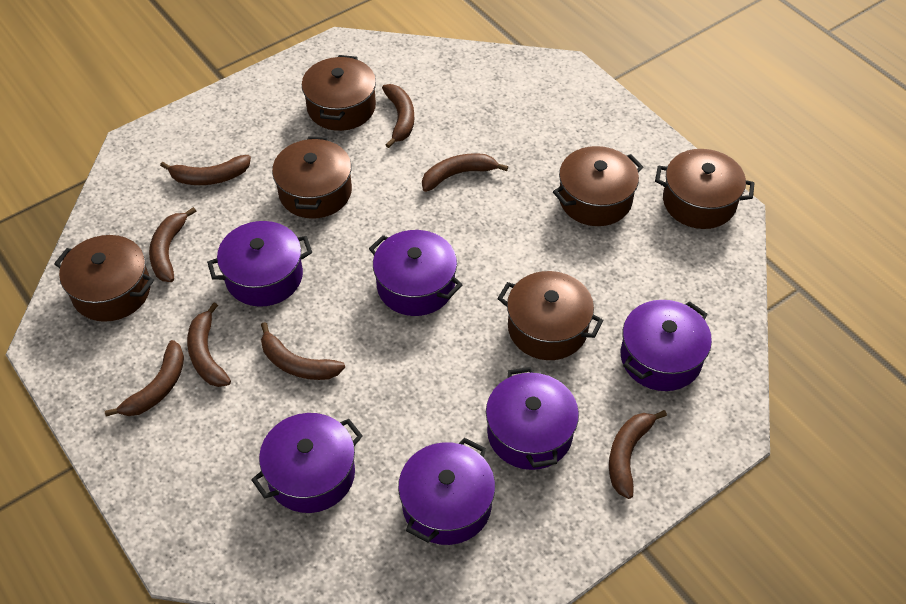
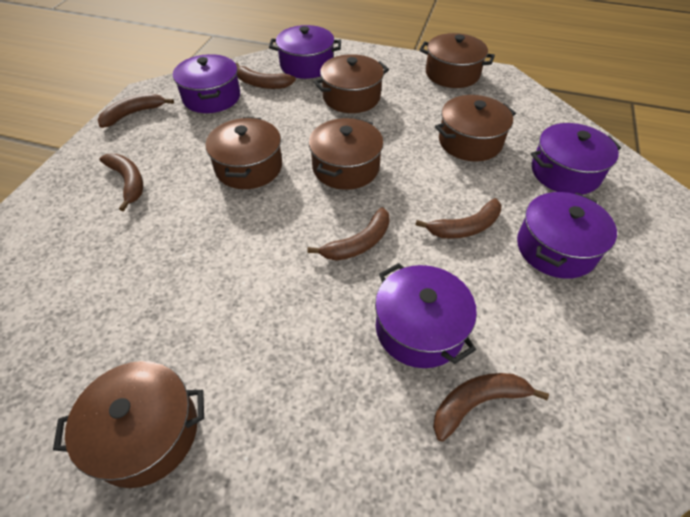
brown banana: [105,340,184,417] [149,207,196,282] [160,155,251,185] [187,303,231,387] [261,322,345,380] [382,84,414,148] [422,153,508,192] [609,410,667,499] = 8 -> [98,93,174,128] [100,154,143,211] [236,63,296,89] [307,207,390,261] [415,198,501,239] [433,373,549,441] = 6
purple pot: [207,221,312,307] [251,413,363,513] [369,230,463,316] [398,438,495,545] [486,367,579,470] [621,300,712,391] = 6 -> [173,54,240,113] [269,25,341,79] [375,263,477,368] [517,192,617,279] [531,123,621,195] = 5

